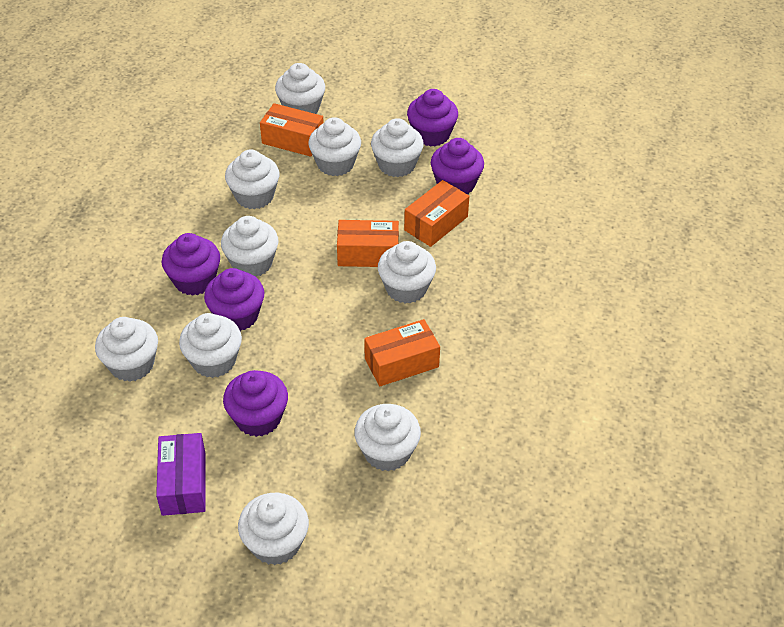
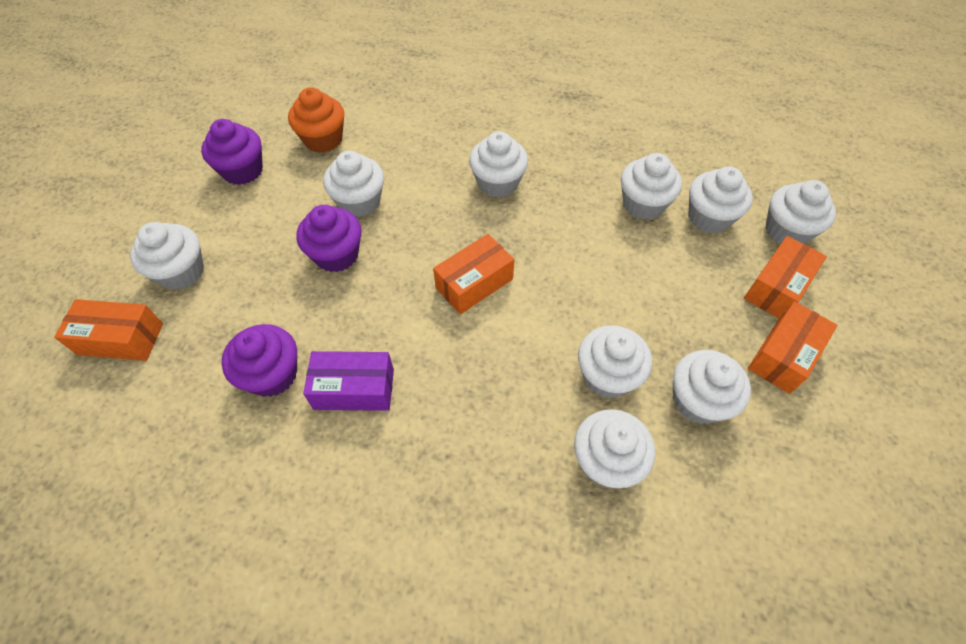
orange cupcake: none = 0 -> [288,87,344,153] = 1
purple cupcake: [162,233,220,296] [204,268,264,331] [223,370,288,437] [407,89,458,147] [431,138,484,194] = 5 -> [201,119,263,185] [221,324,297,397] [296,205,361,272] = 3
white cupcake: [95,317,158,382] [179,313,242,378] [221,216,278,277] [225,149,279,209] [238,493,309,565] [275,63,325,114] [308,117,361,176] [354,404,421,471] [371,118,424,177] [378,241,436,303] = 10 -> [130,222,204,290] [323,151,384,217] [469,131,528,198] [574,409,655,488] [578,325,652,398] [621,153,682,220] [673,350,751,424] [688,166,753,233] [766,180,836,244] = 9

